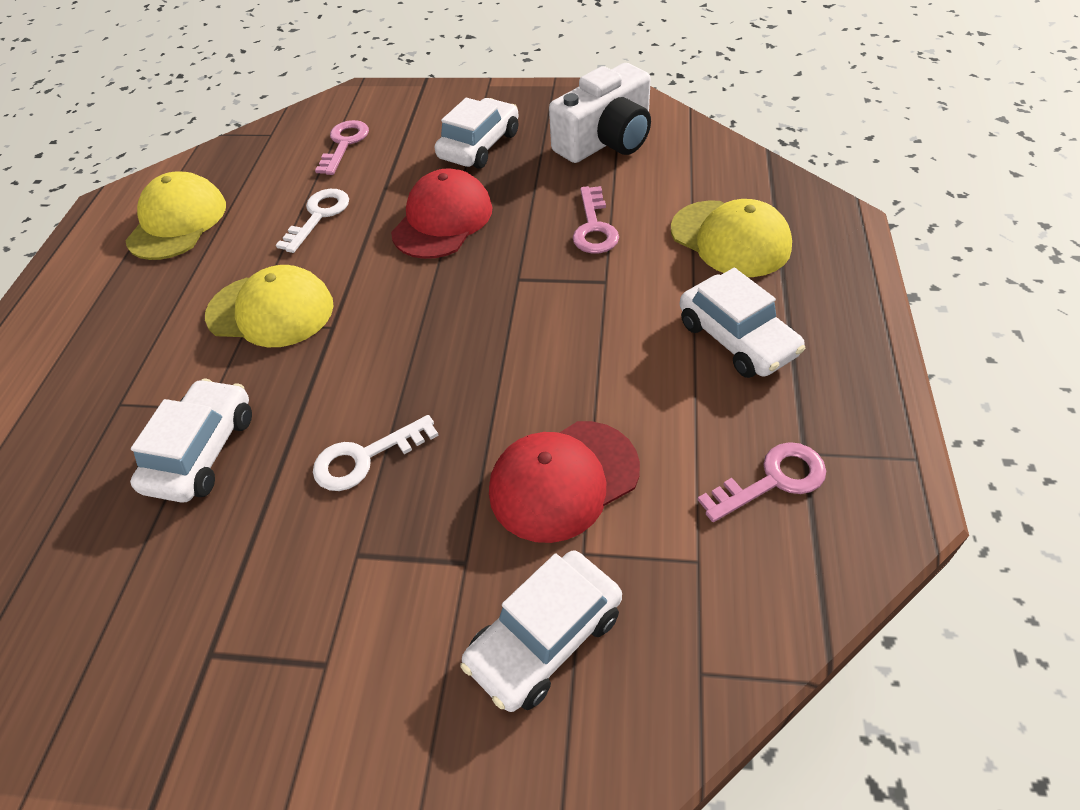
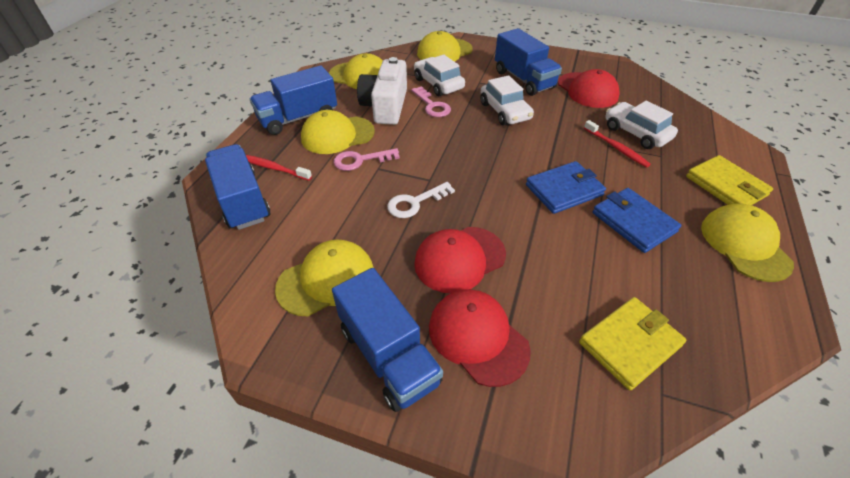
blue truck: none = 0 -> [205,144,271,230] [250,65,337,135] [332,268,443,412] [495,28,562,96] = 4
blue wallet: none = 0 -> [526,161,606,214] [592,188,681,253] = 2
pink key: [315,120,369,175] [573,186,619,253] [698,442,826,522] = 3 -> [333,148,400,171] [411,86,451,117] = 2
red cap: [391,169,492,259] [489,421,640,543] = 2 -> [414,227,506,293] [429,289,531,387] [558,69,620,108] = 3
red toothbrush: none = 0 -> [246,155,312,181] [584,120,651,168] = 2
white car: [130,379,252,503] [435,98,519,169] [460,551,622,712] [680,268,805,378] = 4 -> [414,55,465,96] [480,75,534,125] [605,101,678,149] = 3
white key: [276,189,349,253] [313,415,439,491] = 2 -> [387,182,455,218] = 1
yellow cap: [125,172,226,260] [205,265,334,347] [671,199,792,277] = 3 -> [275,240,374,316] [301,110,375,154] [329,53,383,89] [417,31,473,62] [701,203,794,282] = 5
yellow wallet: none = 0 -> [579,297,686,391] [686,155,773,205] = 2

